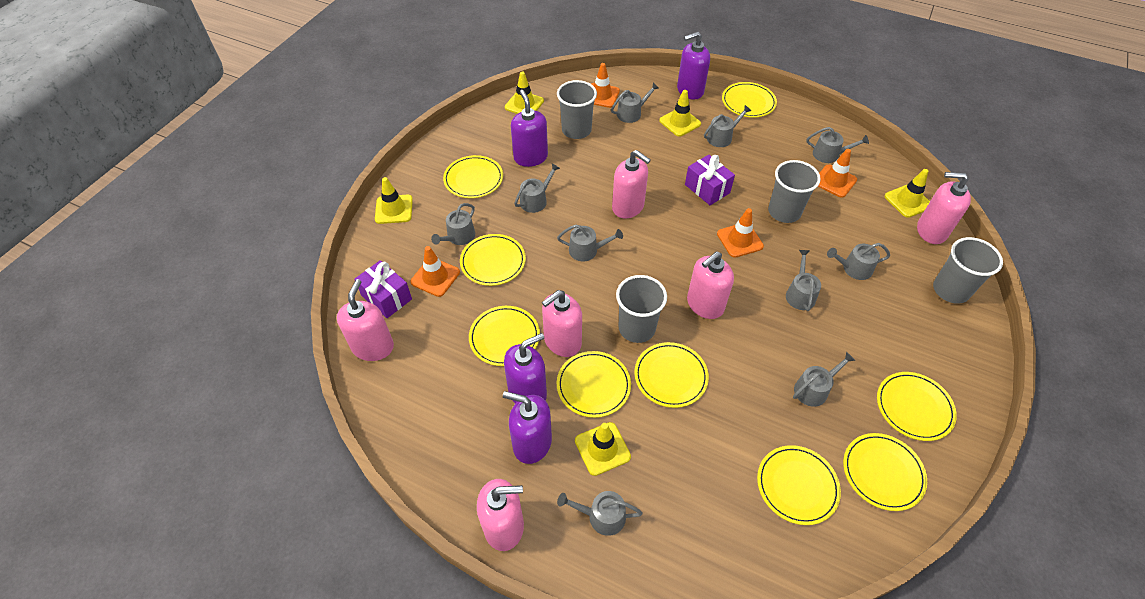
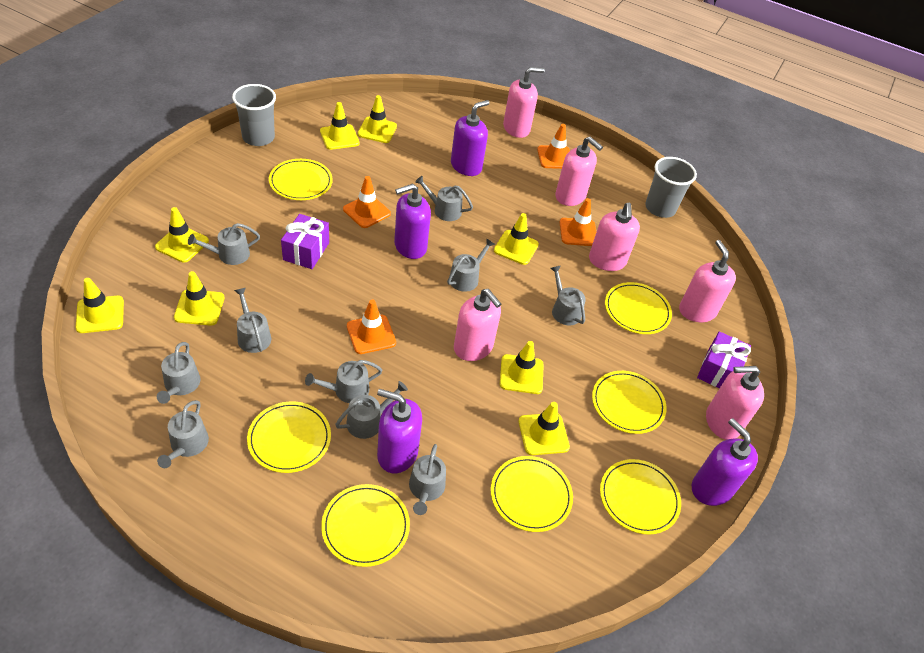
grey cup: [557,80,597,139] [616,275,667,343] [768,160,821,223] [933,237,1003,304] = 4 -> [232,84,276,146] [645,157,697,218] = 2
yellow plate: [443,155,503,198] [460,234,526,286] [469,306,540,366] [557,351,631,418] [634,342,709,408] [722,82,777,118] [757,445,841,525] [843,433,927,511] [877,372,957,441] = 9 -> [247,402,331,473] [269,159,333,200] [321,484,410,567] [491,456,573,532] [592,371,667,434] [600,459,681,535] [605,282,672,334] = 7
yellow traffic cone: [375,177,413,224] [505,72,544,114] [575,422,631,476] [659,90,701,137] [885,169,930,218] = 5 -> [75,278,124,333] [155,207,209,263] [174,271,224,326] [320,102,359,150] [358,95,397,143] [494,213,539,265] [500,341,544,394] [519,402,570,455] = 8

